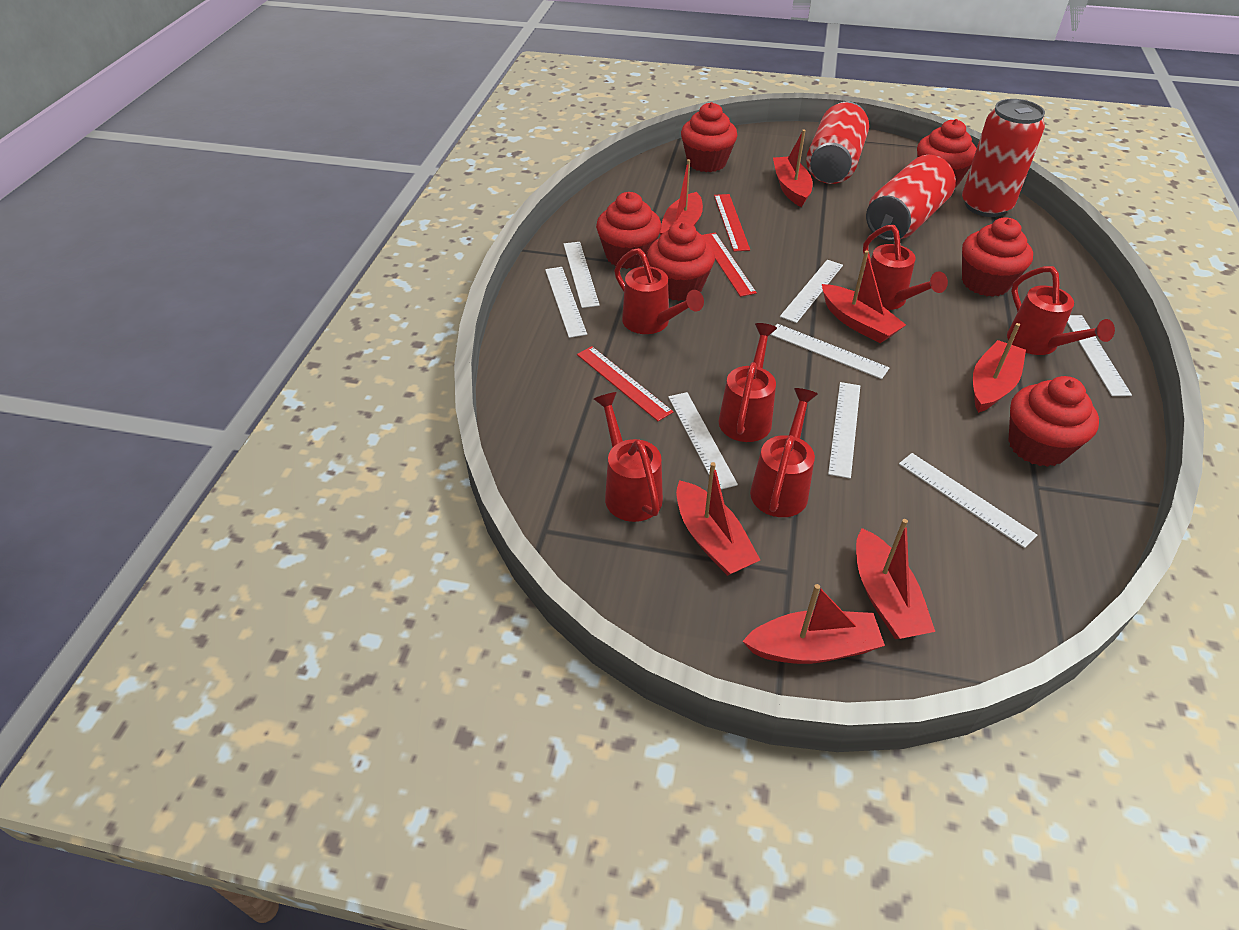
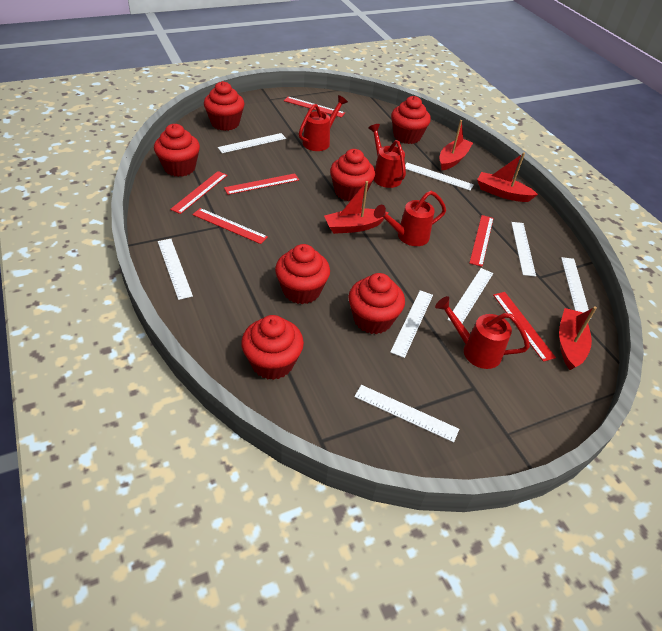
red boat: [660,159,703,235] [676,462,760,576] [742,584,885,664] [773,130,813,207] [822,250,906,343] [856,519,935,639] [973,323,1026,413] = 7 -> [324,181,389,234] [439,120,473,170] [477,153,538,202] [559,306,597,370] = 4
red can: [806,102,869,184] [866,155,956,241] [962,99,1045,217] = 3 -> none = 0
red cupcake: [596,192,661,269] [647,221,715,301] [681,102,738,172] [917,119,977,187] [962,217,1033,297] [1008,376,1099,467] = 6 -> [154,124,200,177] [204,81,245,131] [241,315,304,380] [275,244,330,304] [330,149,375,202] [348,273,405,334] [391,96,431,144] = 7
red ruler: [577,346,673,421] [702,233,757,297] [714,194,750,252] = 3 -> [170,171,228,214] [192,208,268,244] [224,173,299,195] [284,96,345,118] [469,215,494,267] [493,292,556,362] = 6
red watering can: [594,392,663,522] [614,248,704,334] [719,323,777,442] [750,388,818,517] [863,225,948,310] [1007,266,1115,355] = 6 -> [299,95,348,151] [368,124,406,188] [374,191,446,246] [435,296,530,369] = 4

